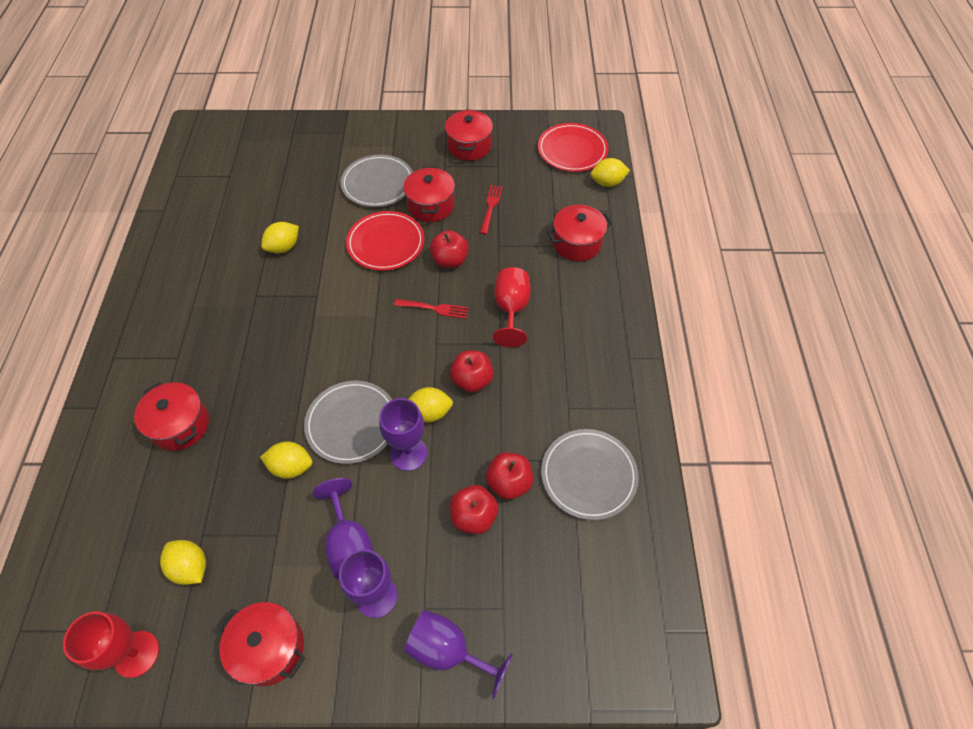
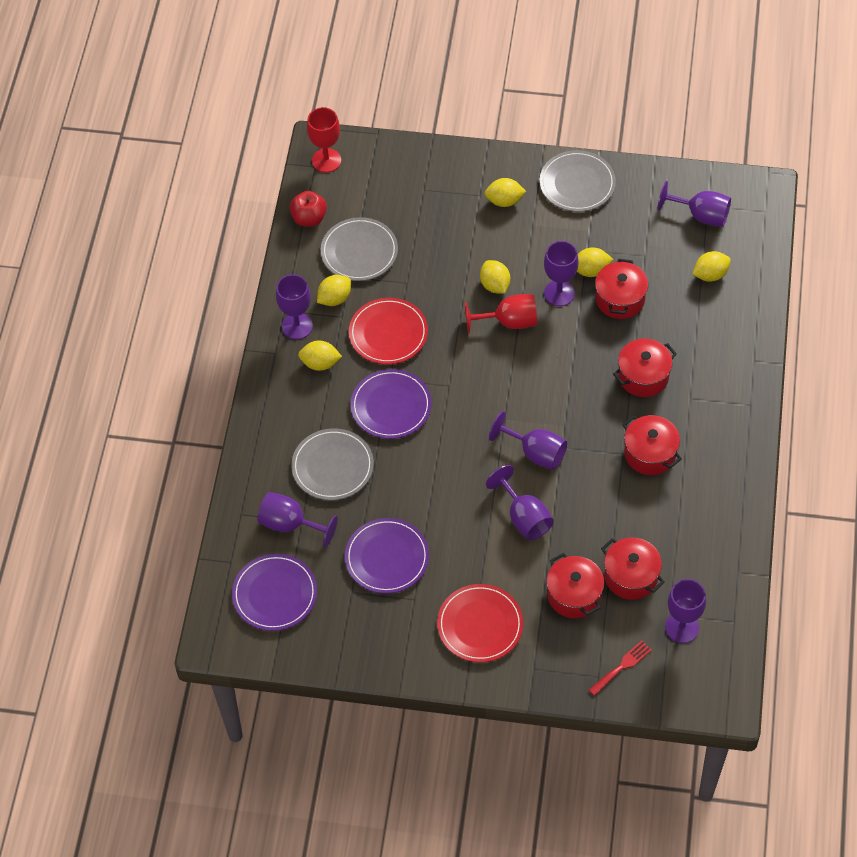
purple goblet: [313,478,373,579] [339,549,397,618] [379,398,427,471] [404,610,513,699] = 4 -> [257,492,338,547] [276,274,313,339] [486,465,554,540] [489,411,567,470] [544,241,579,306] [658,181,731,227] [665,579,706,643] = 7
purple plate: none = 0 -> [232,554,317,631] [345,518,429,594] [351,369,431,439] = 3
red apple: [430,230,469,268] [450,350,494,393] [450,485,498,534] [486,452,533,500] = 4 -> [290,191,327,226] = 1
red fork: [394,299,468,319] [480,185,503,234] = 2 -> [589,641,652,696] = 1
yellow lemon: [160,540,206,585] [260,441,312,479] [261,222,299,254] [409,387,453,422] [591,158,630,187] = 5 -> [298,341,342,371] [317,275,351,306] [480,260,510,294] [484,178,526,207] [577,247,613,277] [692,251,731,282] = 6

